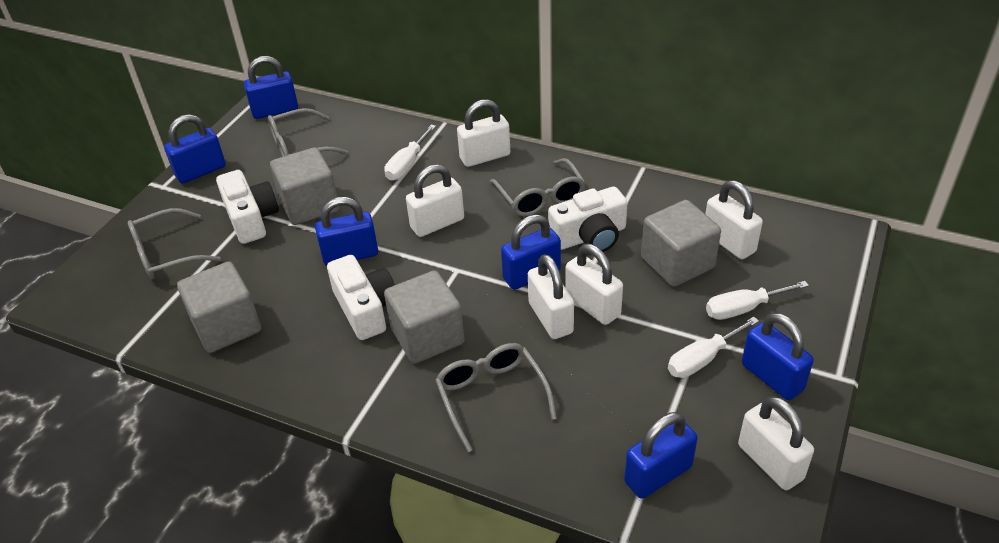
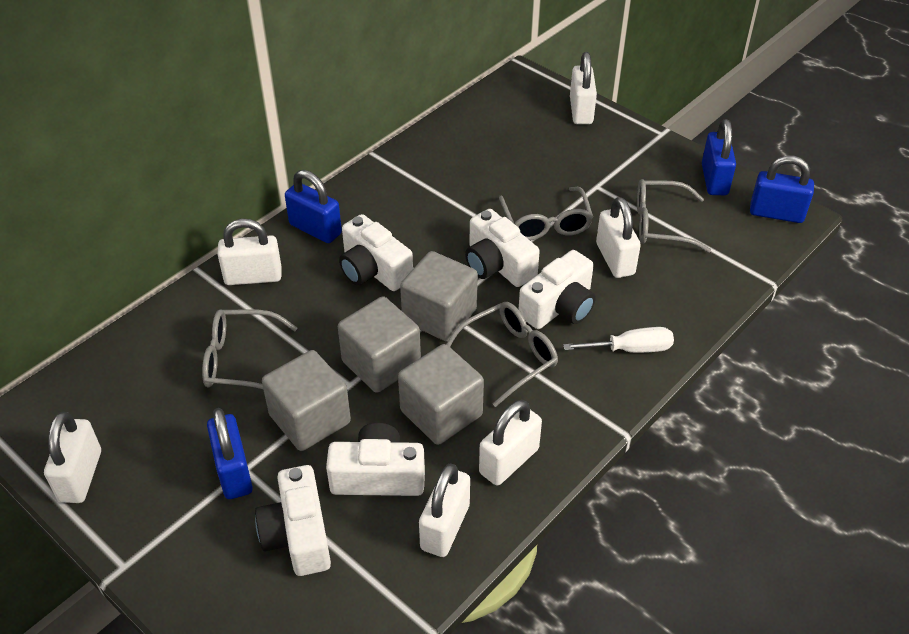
blue padlock: [164,114,226,184] [244,56,298,119] [315,197,378,266] [501,214,561,290] [624,412,698,499] [742,313,814,400] = 6 -> [207,408,253,499] [285,170,342,243] [702,119,736,195] [750,156,814,223] = 4
white camera: [216,170,279,244] [327,255,395,340] [548,187,628,252] = 3 -> [255,465,331,576] [326,423,425,496] [339,214,413,291] [465,209,540,287] [519,250,596,329] = 5
white screwdriver: [384,125,436,181] [668,317,759,378] [706,281,809,320] = 3 -> [563,327,674,353] = 1

